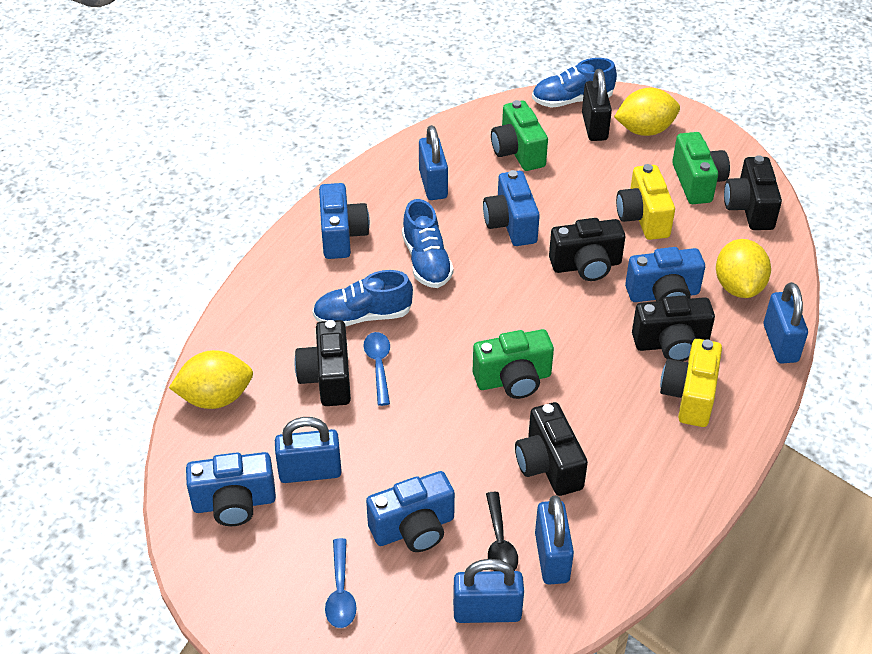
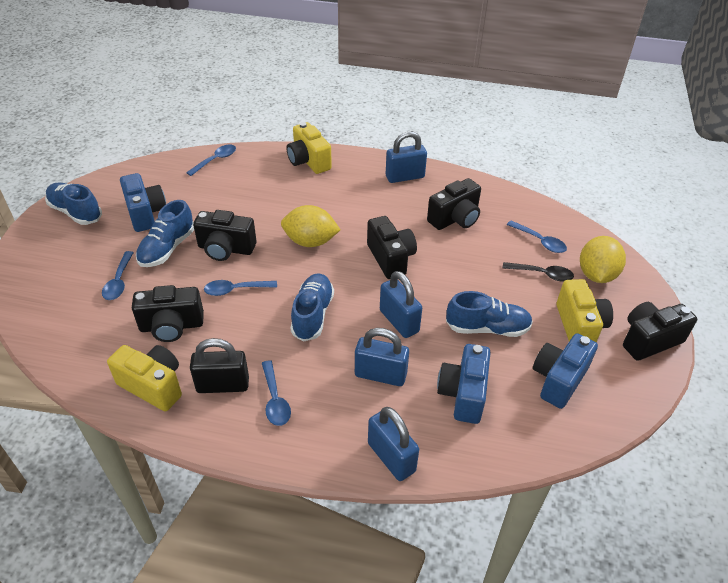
blue camera: [186,452,276,526] [319,183,370,259] [366,471,455,552] [483,170,540,246] [625,247,705,302] = 5 -> [120,173,166,232] [437,344,491,424] [533,333,598,409] = 3
blue padlock: [275,417,342,483] [419,125,448,200] [453,559,524,623] [535,496,574,585] [764,282,808,364] = 5 -> [355,328,409,386] [368,407,419,481] [380,271,422,338] [386,131,427,183] = 4
blue shoe: [312,270,413,326] [402,199,454,288] [532,58,617,108] = 3 -> [45,182,102,225] [136,200,194,267] [290,273,334,342] [446,291,533,337] = 4
blue spoon: [325,538,357,628] [364,332,390,406] = 2 -> [102,251,134,300] [186,144,236,176] [204,280,277,296] [262,360,291,426] [507,221,567,253] = 5
green camera: [473,329,554,399] [491,100,548,171] [672,132,730,204] = 3 -> none = 0
yellow camera: [616,164,675,240] [660,339,722,427] = 2 -> [107,345,182,411] [287,122,332,174] [556,279,613,342] = 3
yellow lemon: [169,350,253,409] [614,88,680,136] [716,239,771,298] = 3 -> [281,205,341,247] [580,236,626,283] = 2

